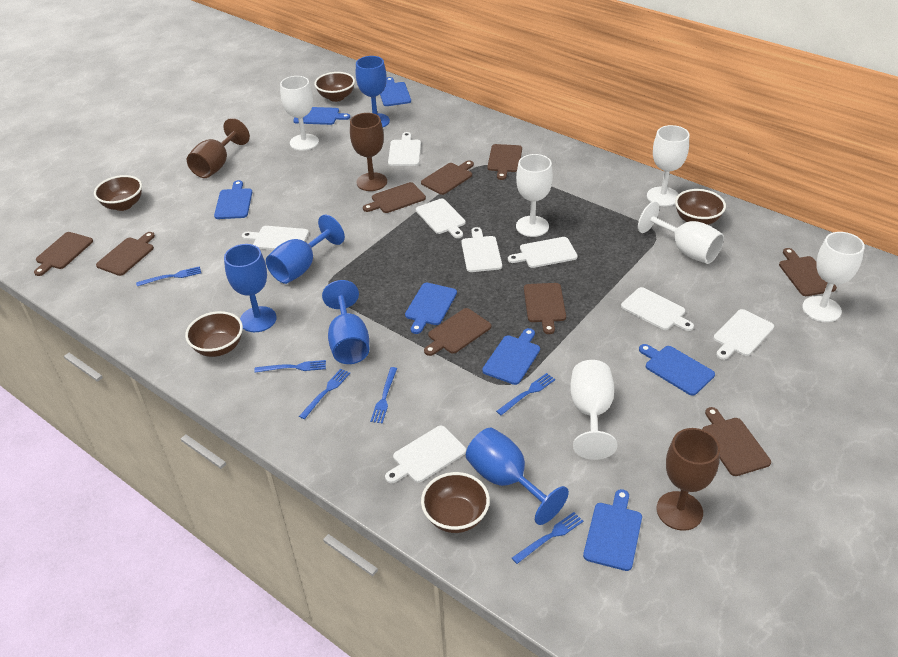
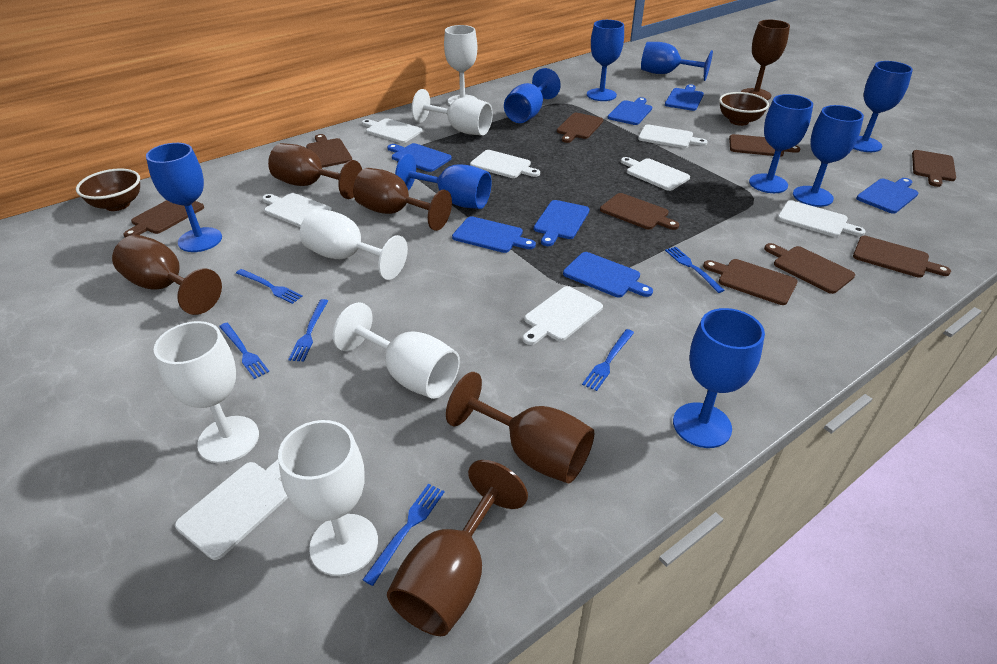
blue goblet: [224,244,277,332] [266,215,345,284] [322,280,369,364] [356,56,390,127] [466,428,569,525] = 5 -> [146,143,222,252] [395,154,492,209] [504,68,561,123] [587,20,624,101] [641,42,713,81] [673,308,765,448] [749,94,813,193] [793,105,864,207] [853,61,913,152] = 9
brown bowl: [94,175,142,211] [185,311,243,357] [314,72,355,102] [421,472,490,533] [675,189,726,225] = 5 -> [76,168,140,211] [719,92,769,126] = 2
brown goblet: [187,118,250,178] [350,113,387,191] [657,428,720,531] = 3 -> [112,235,222,315] [268,143,362,199] [353,168,452,231] [387,460,528,636] [446,372,594,483] [741,20,790,100] = 6

